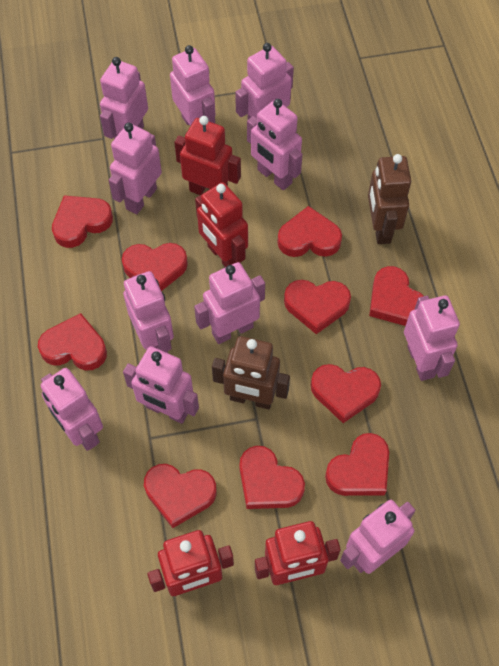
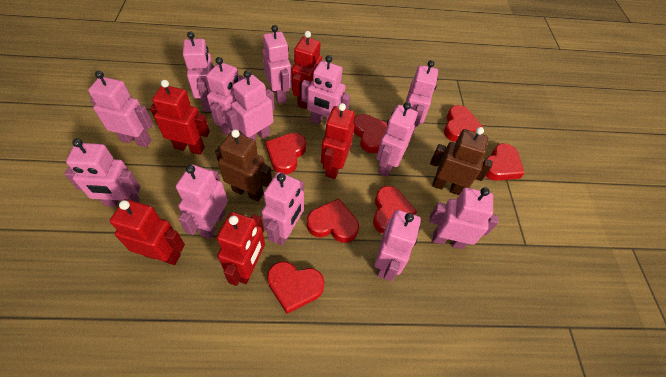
pink robot: [41,368,103,451] [100,57,148,139] [109,123,162,215] [123,271,174,353] [123,346,199,424] [170,45,215,126] [194,262,265,344] [235,43,294,120] [247,99,303,190] [340,500,415,574] [404,295,460,381] = 11 -> [64,138,141,207] [88,71,153,147] [176,164,228,239] [183,31,213,112] [206,57,245,136] [226,70,275,143] [262,25,292,104] [262,172,304,246] [301,55,351,124] [374,210,421,281] [377,102,418,177] [406,60,438,135] [429,187,498,249] = 13
red heart: [38,313,107,370] [52,195,113,248] [122,243,188,291] [144,464,217,528] [240,446,305,509] [277,206,342,257] [284,280,351,334] [311,364,381,423] [325,433,389,496] [369,266,423,326] = 10 -> [265,133,306,174] [267,261,324,314] [307,199,359,243] [353,114,387,153] [373,186,417,234] [444,105,483,142] [486,143,525,181] = 7
red robot: [147,530,234,596] [174,116,241,195] [195,182,248,267] [255,521,341,585] = 4 -> [110,199,185,265] [150,80,210,155] [217,212,265,286] [292,31,322,109] [321,103,355,179] = 5

